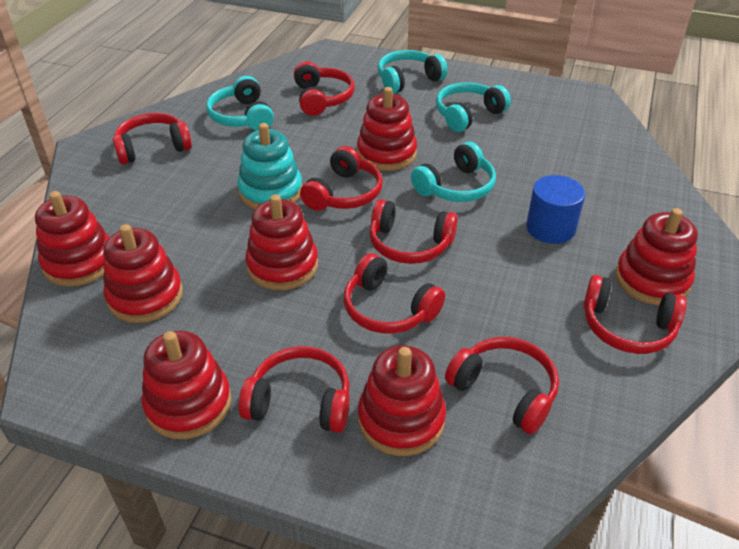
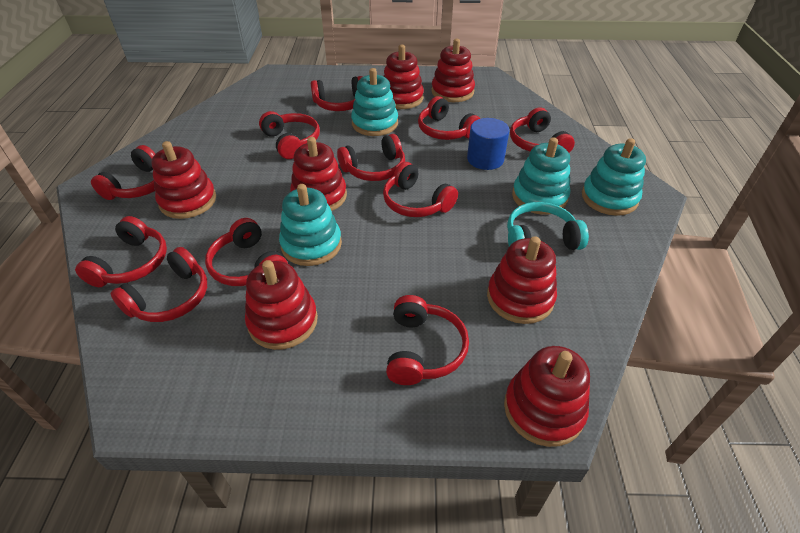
red headphones: [112,113,192,165] [239,346,350,433] [294,61,355,116] [300,146,383,211] [344,253,445,334] [370,199,458,264] [445,337,559,434] [583,275,687,354] = 8 -> [75,216,167,287] [91,145,155,200] [111,247,207,322] [205,218,288,286] [259,111,320,159] [311,76,363,111] [337,134,405,181] [383,162,458,217] [386,295,469,385] [418,96,480,140] [510,107,575,153] = 11
turquoise headphones: [206,76,274,131] [378,50,448,94] [411,142,496,202] [436,82,511,132] = 4 -> [507,202,589,250] = 1
turquoise stacking toy: [237,123,302,209] = 1 -> [279,184,342,266] [351,68,398,136] [512,137,570,215] [582,138,646,216] = 4

